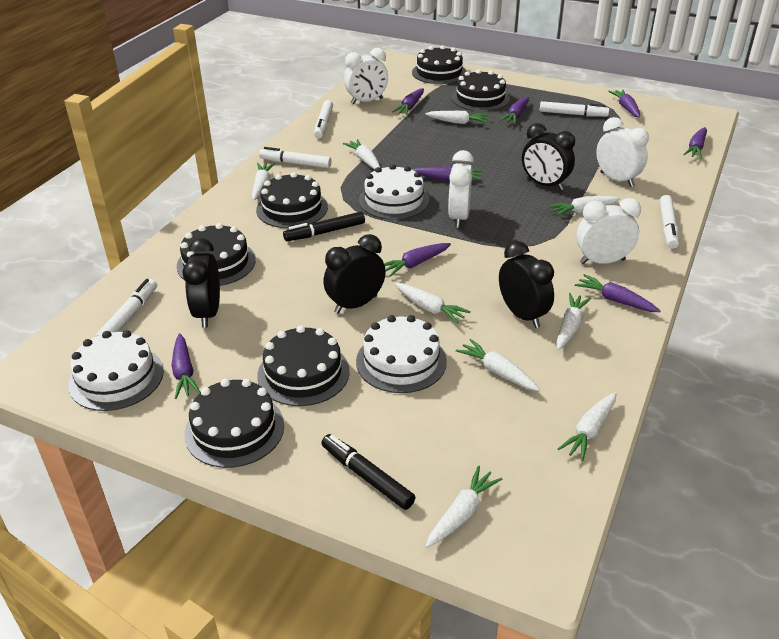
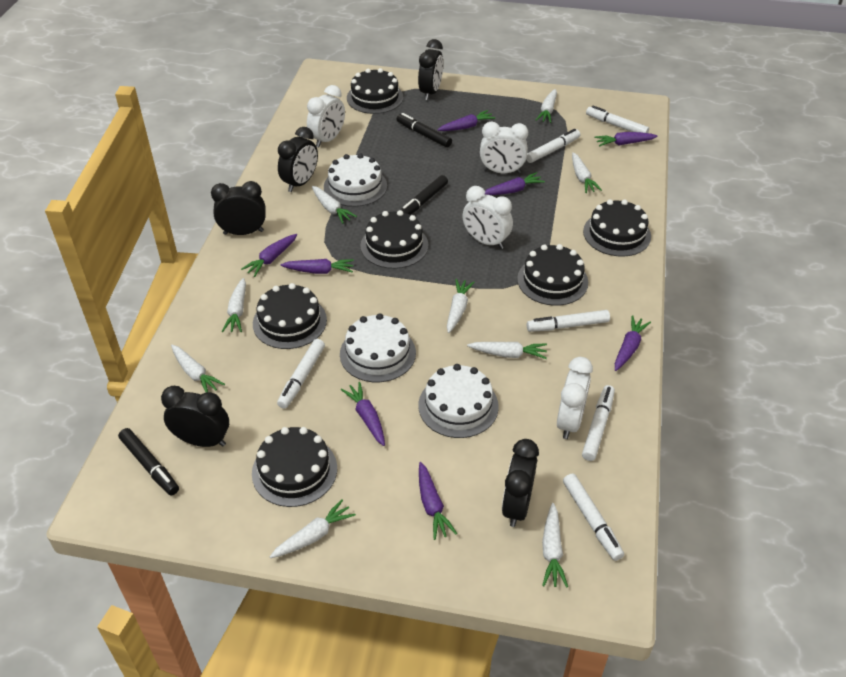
black clock: [183,238,220,328] [323,234,386,314] [499,241,554,328] [522,123,575,190] = 4 -> [161,386,229,447] [211,181,266,235] [278,127,318,192] [418,39,443,100] [502,439,539,527] = 5
black marker: [283,212,365,241] [321,434,416,510] = 2 -> [118,428,179,495] [397,113,452,147] [401,175,448,215] = 3
white marker: [95,279,157,337] [259,147,331,168] [314,100,333,138] [540,101,609,117] [660,195,679,249] = 5 -> [277,339,325,409] [526,129,580,163] [527,310,610,332] [563,474,624,561] [582,385,615,461] [586,106,649,133] = 6

